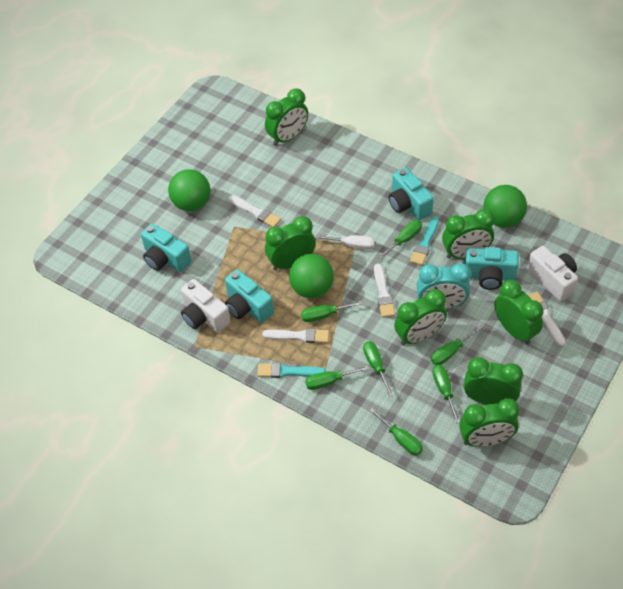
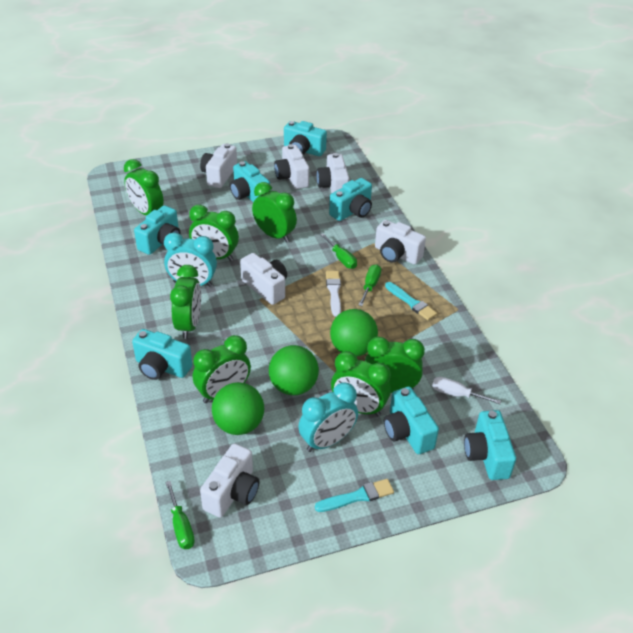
green screwdriver: [301,301,363,322] [305,365,369,390] [363,341,394,396] [369,408,423,455] [379,220,422,259] [431,326,482,365] [432,365,460,423] = 7 -> [165,481,195,549] [320,233,357,269] [359,264,381,306] = 3
turquoise camera: [141,223,191,272] [225,269,274,323] [389,168,434,220] [464,247,519,290] = 4 -> [132,329,192,380] [134,205,180,255] [230,161,270,202] [284,121,327,156] [329,178,372,221] [384,387,439,454] [464,410,516,480] = 7
turquoise clock: [417,263,471,309] = 1 -> [164,233,217,287] [298,382,358,452] = 2
white brush: [229,195,281,227] [262,328,329,343] [374,263,395,318] [528,291,566,347] = 4 -> [326,271,341,317] = 1
white camera: [181,279,231,333] [527,246,578,302] = 2 -> [200,143,237,188] [200,443,260,518] [240,253,287,305] [274,144,309,189] [317,153,349,193] [375,220,426,264] = 6

